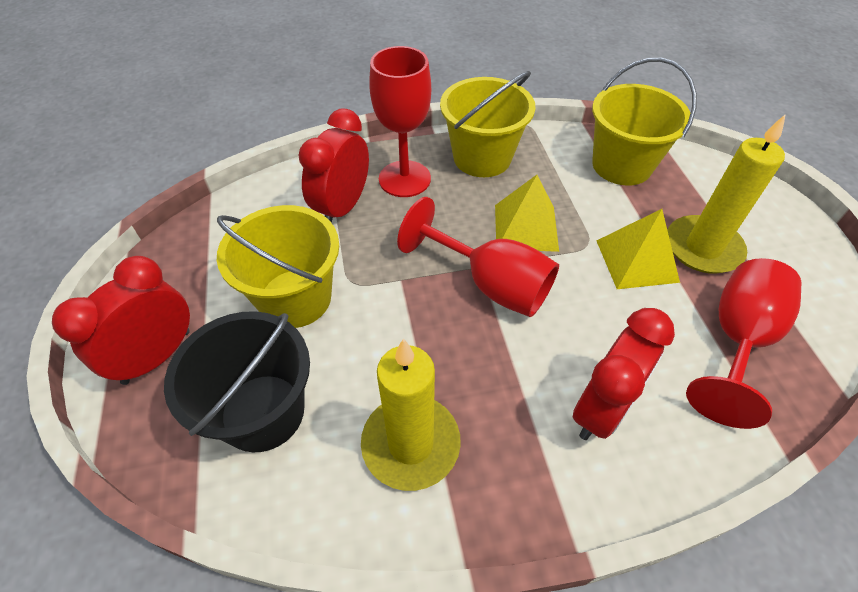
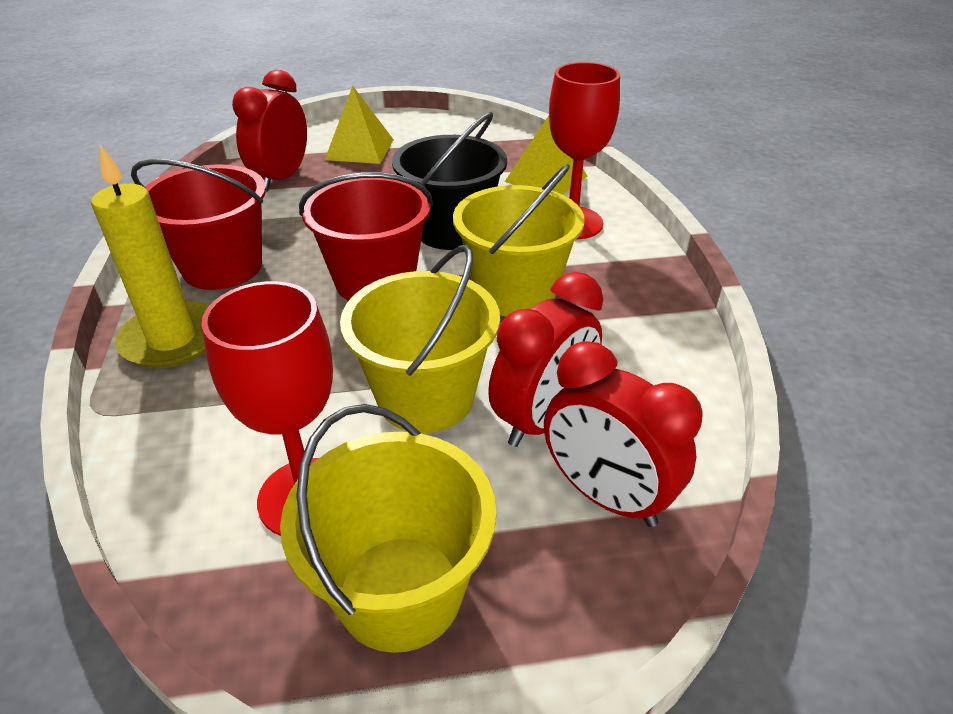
red bucket: none = 0 -> [131,159,266,290] [299,172,433,301] = 2
red goblet: [369,46,431,197] [397,197,559,317] [686,258,802,429] = 3 -> [201,281,333,536] [549,62,620,239] = 2
yellow candle: [361,339,461,491] [667,114,786,273] = 2 -> [91,145,209,368] = 1

